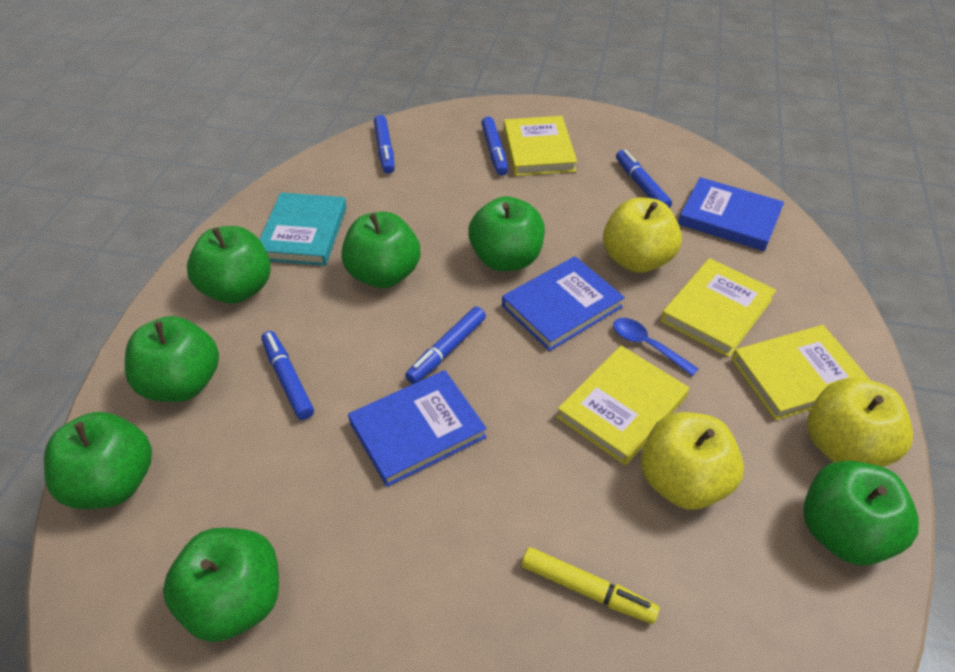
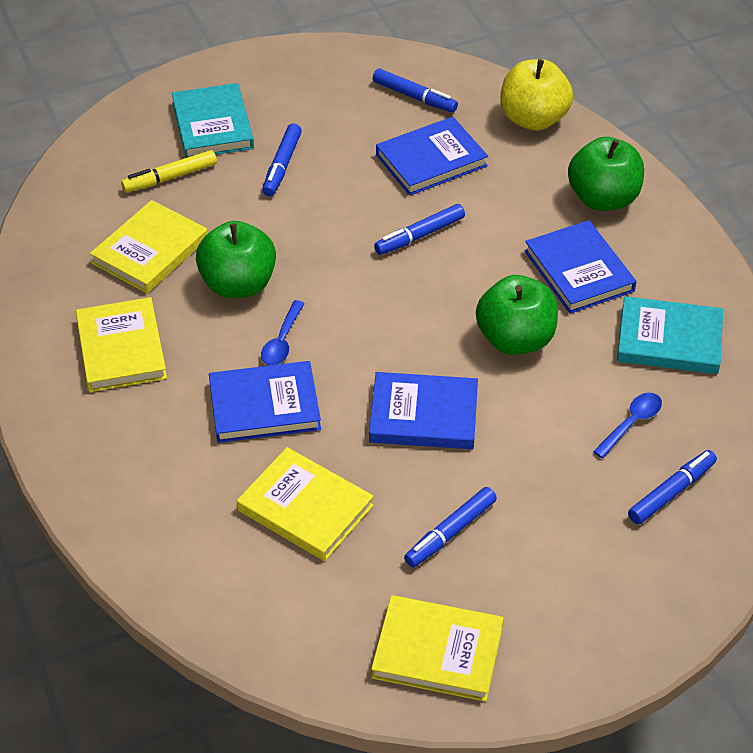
blue book: [348,370,487,487] [502,256,625,351] [678,177,784,251] = 3 -> [209,361,321,443] [369,372,478,449] [376,117,488,196] [525,220,636,314] = 4
blue spoon: [613,318,698,376] = 1 -> [261,300,305,366] [593,393,662,458] = 2
green apple: [44,412,152,509] [125,316,219,402] [163,528,279,642] [187,226,271,304] [341,212,420,288] [468,196,545,271] [803,461,919,565] = 7 -> [196,221,276,298] [476,275,558,355] [568,137,644,211] = 3
turquoise book: [259,193,346,266] = 1 -> [172,83,254,158] [617,296,723,374] = 2
yellow apple: [603,198,682,273] [641,412,744,510] [807,378,913,467] = 3 -> [500,59,573,131] = 1

